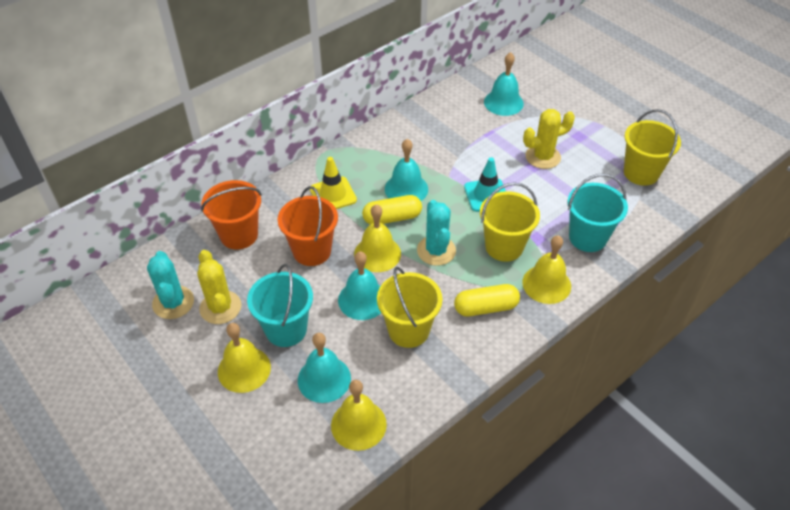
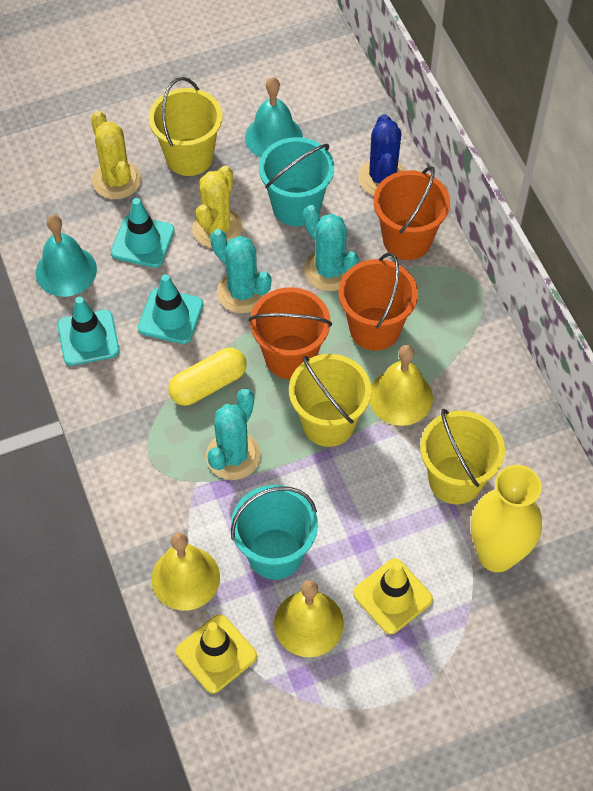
blue cactus: none = 0 -> [358,114,406,195] = 1
orange bucket: [201,180,262,250] [278,186,338,266] = 2 -> [249,287,332,379] [338,252,418,351] [374,166,450,260] = 3
turquoise bell: [298,333,351,403] [338,251,381,320] [385,139,428,201] [484,52,524,116] = 4 -> [36,215,97,297] [245,77,303,158] = 2
turquoise cactus: [147,251,194,319] [417,200,456,266] = 2 -> [206,389,261,480] [210,229,271,313] [303,205,359,291] = 3
turquoise traffic cone: [464,157,506,212] = 1 -> [58,297,120,366] [111,198,175,268] [138,274,203,344] = 3
yellow bell: [218,323,271,393] [331,380,387,451] [354,204,401,272] [522,235,571,304] = 4 -> [151,533,220,611] [274,580,344,657] [369,345,433,426] = 3
yellow capsule: [362,195,422,224] [454,284,520,317] = 2 -> [168,348,247,406] = 1
yellow traffic cone: [310,157,357,209] = 1 -> [176,614,257,693] [353,558,433,634] = 2
yellow vase: none = 0 -> [471,465,542,572] = 1

